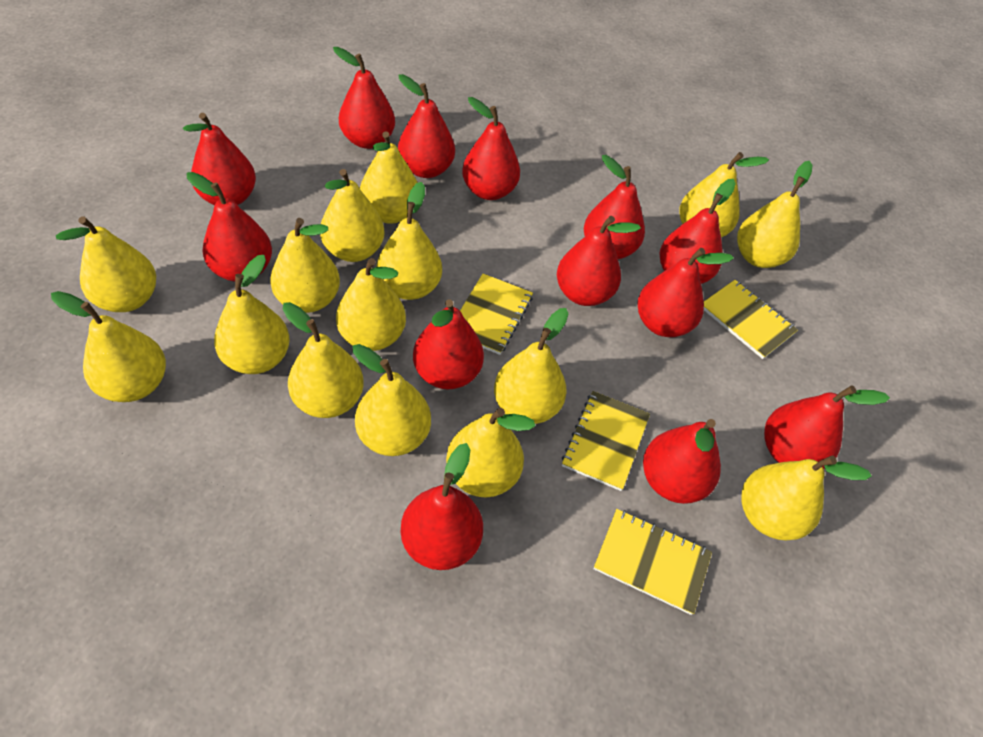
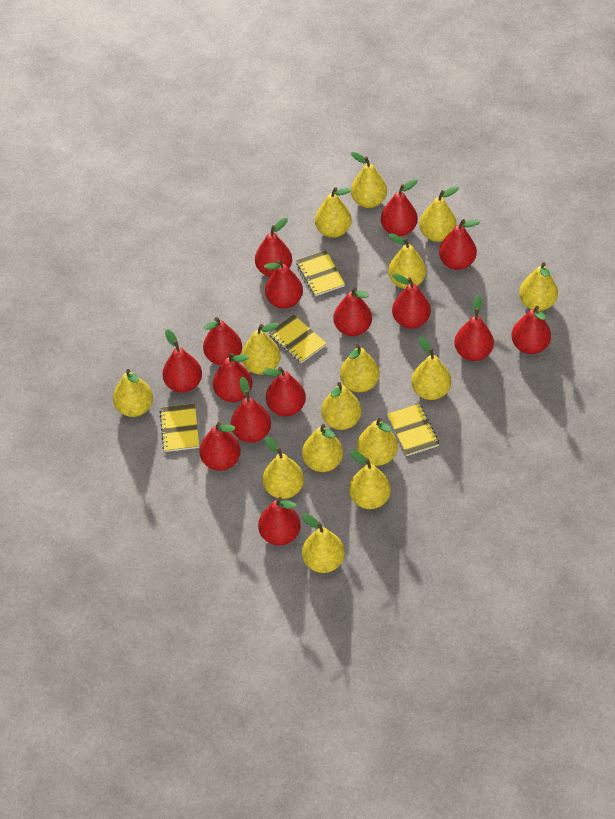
red pear: [183,113,256,205] [187,172,272,282] [333,47,395,149] [398,74,455,178] [401,443,483,570] [413,300,484,389] [462,97,520,200] [557,216,641,306] [584,155,645,259] [637,248,734,337] [643,419,721,504] [659,179,736,284] [764,385,890,469] = 13 -> [162,329,202,393] [200,422,241,471] [203,317,242,365] [213,353,253,402] [231,377,271,443] [255,218,292,277] [258,497,301,546] [263,367,306,416] [264,259,303,309] [333,287,372,336] [381,179,418,236] [392,274,431,329] [439,219,480,270] [454,295,494,361] [512,306,551,354] = 15

